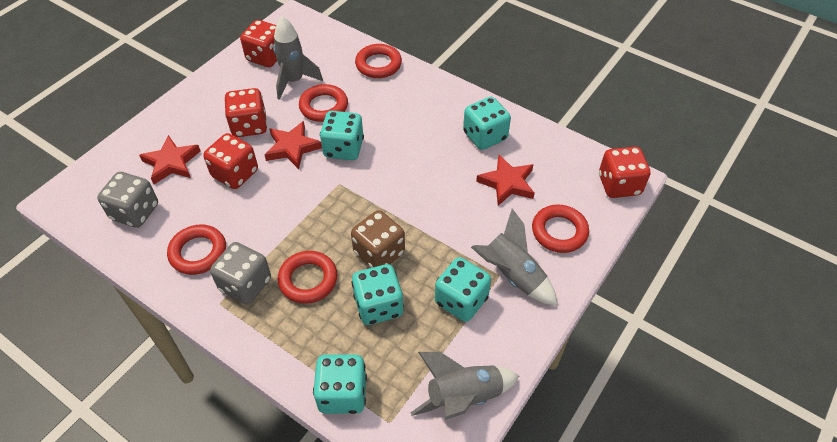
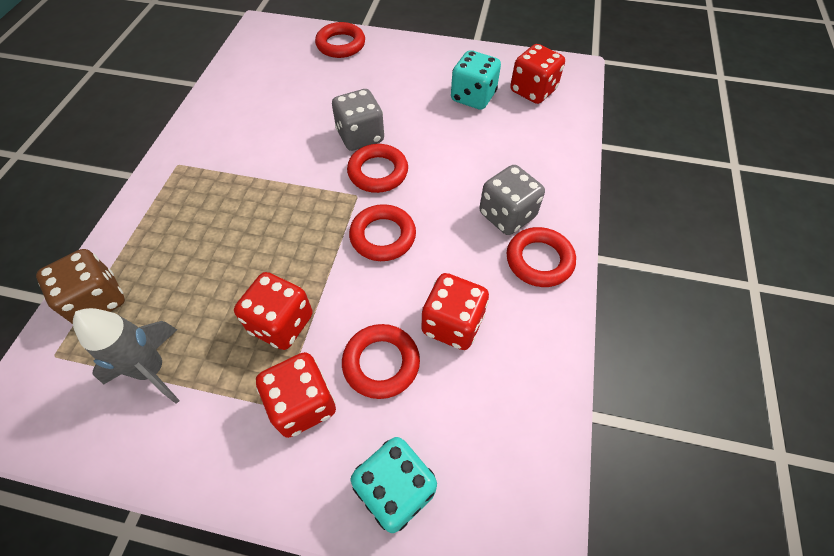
grey rocket: [273,16,323,100] [411,352,519,420] [471,209,558,306] = 3 -> [73,308,180,404] = 1
red star: [139,135,200,184] [264,121,322,169] [476,155,535,206] = 3 -> none = 0
turquoise dice: [313,354,367,414] [320,111,364,160] [351,264,404,325] [435,257,491,322] [463,97,511,150] = 5 -> [351,437,437,533] [451,50,501,110] = 2

